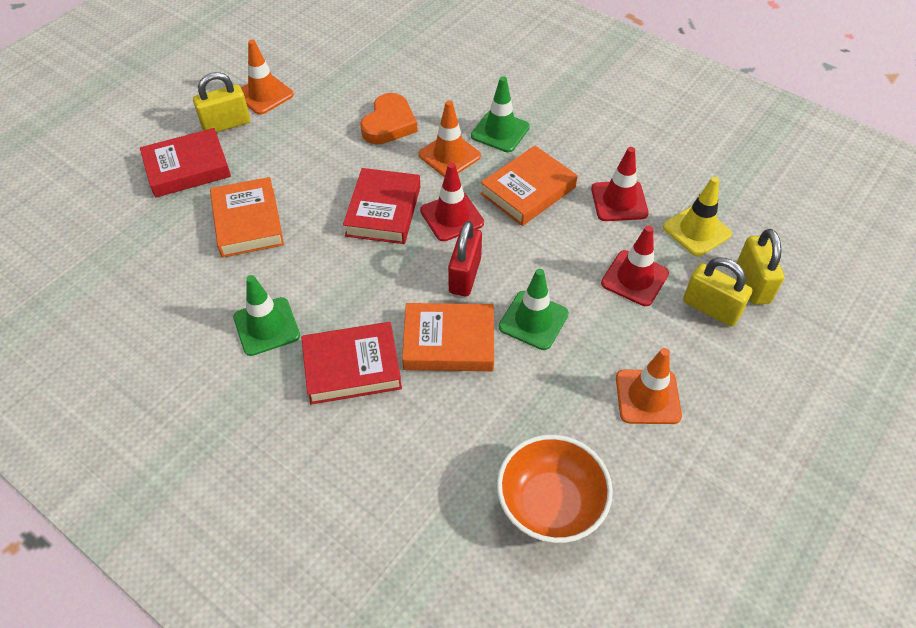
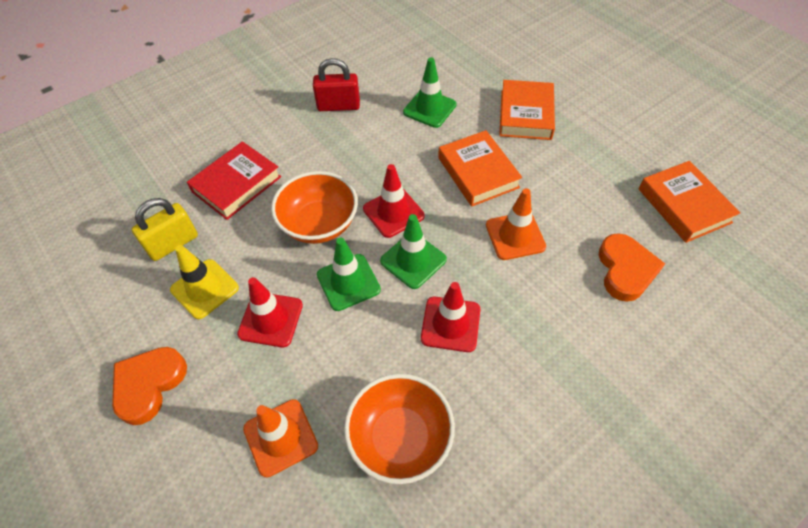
orange bowl: [497,435,613,543] = 1 -> [271,171,358,244] [344,374,455,484] = 2
orange heart: [360,93,418,144] = 1 -> [112,347,187,425] [599,233,665,302] = 2
orange traffic cone: [241,39,294,115] [418,100,481,177] [616,348,682,424] = 3 -> [243,399,318,478] [486,188,546,260] = 2
red book: [140,128,231,198] [301,322,402,405] [343,168,420,244] = 3 -> [187,141,281,220] = 1
yellow padlock: [193,72,250,132] [683,258,752,327] [737,229,784,305] = 3 -> [132,198,198,261] = 1

